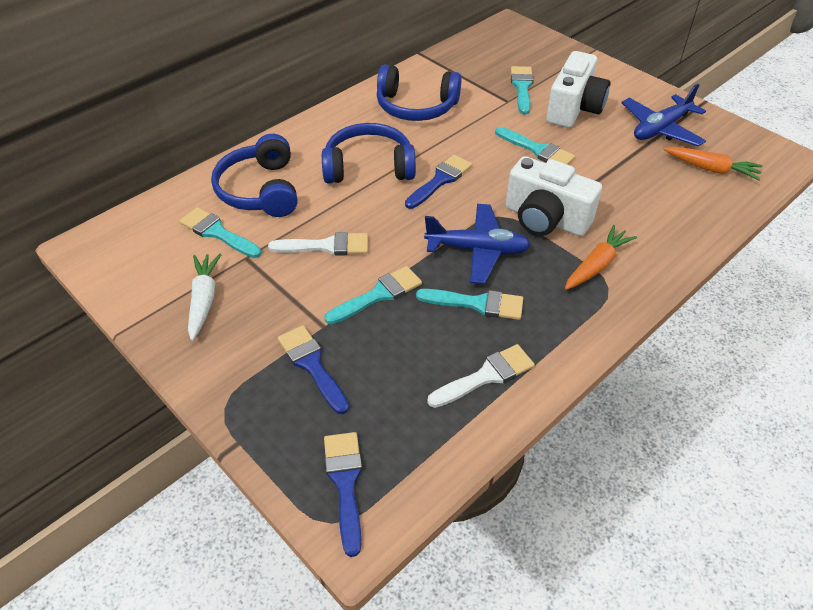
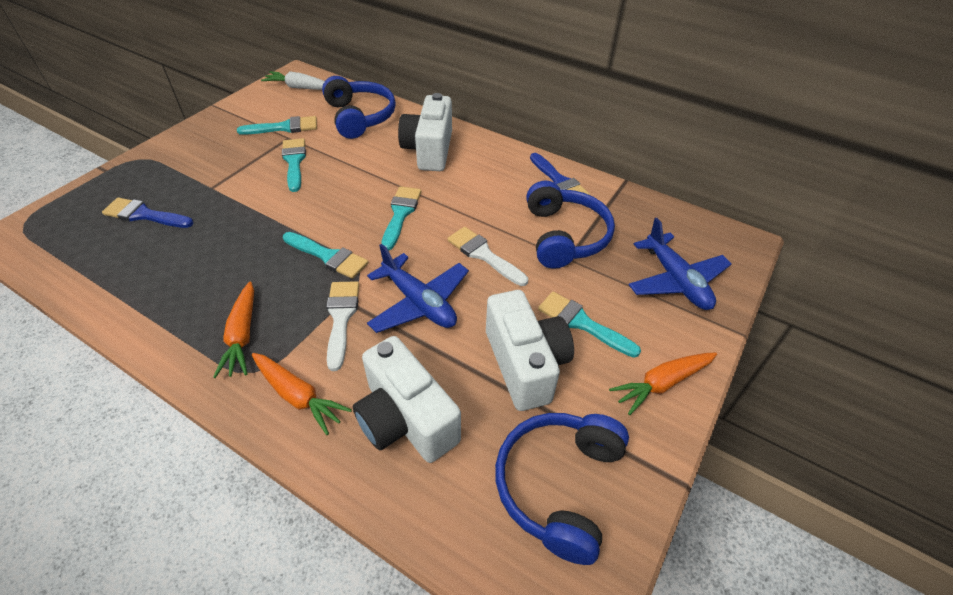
blue brush: [278,325,349,414] [324,432,362,557] [405,155,472,209] = 3 -> [102,197,193,228] [530,153,590,204] = 2
orange carrot: [565,225,637,290] [663,147,763,181] = 2 -> [213,281,254,378] [252,353,352,435] [609,352,717,415] = 3
white camera: [506,156,602,236] [546,51,610,128] = 2 -> [353,336,461,463] [398,93,452,171] [486,290,574,411] = 3

